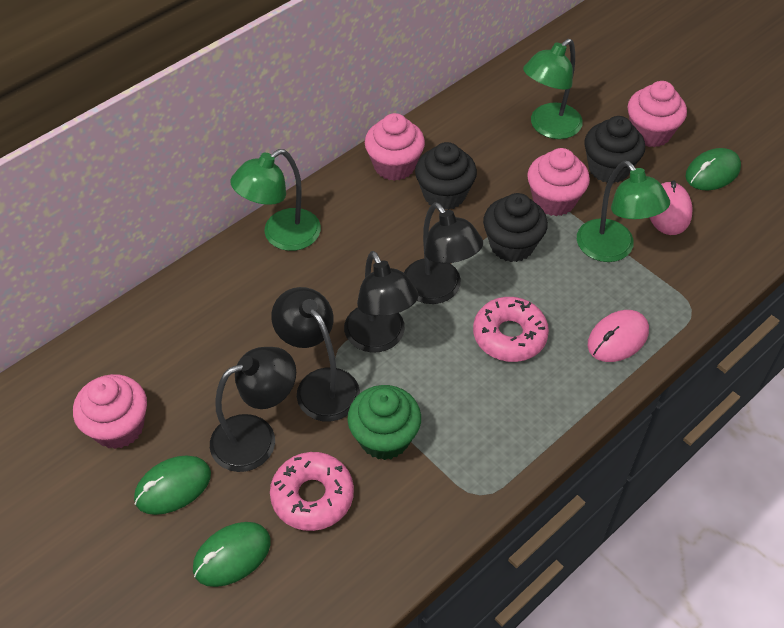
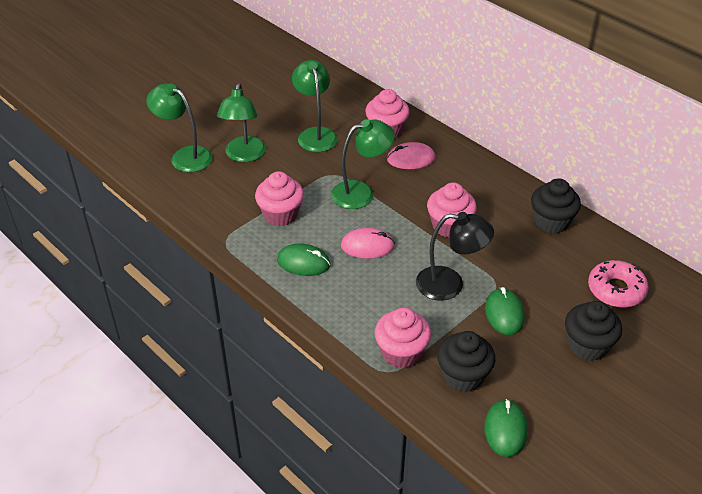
black lamp: [210,347,296,472] [271,287,360,422] [344,251,418,352] [404,202,483,304] = 4 -> [416,212,494,301] = 1
green cupcake: [347,385,421,460] = 1 -> none = 0
green lamp: [230,149,321,251] [523,39,583,139] [577,161,670,262] = 3 -> [146,83,213,172] [217,83,266,162] [292,60,338,152] [331,119,395,209] = 4
pink donut: [270,452,354,531] [473,297,549,362] = 2 -> [588,260,649,307] = 1

